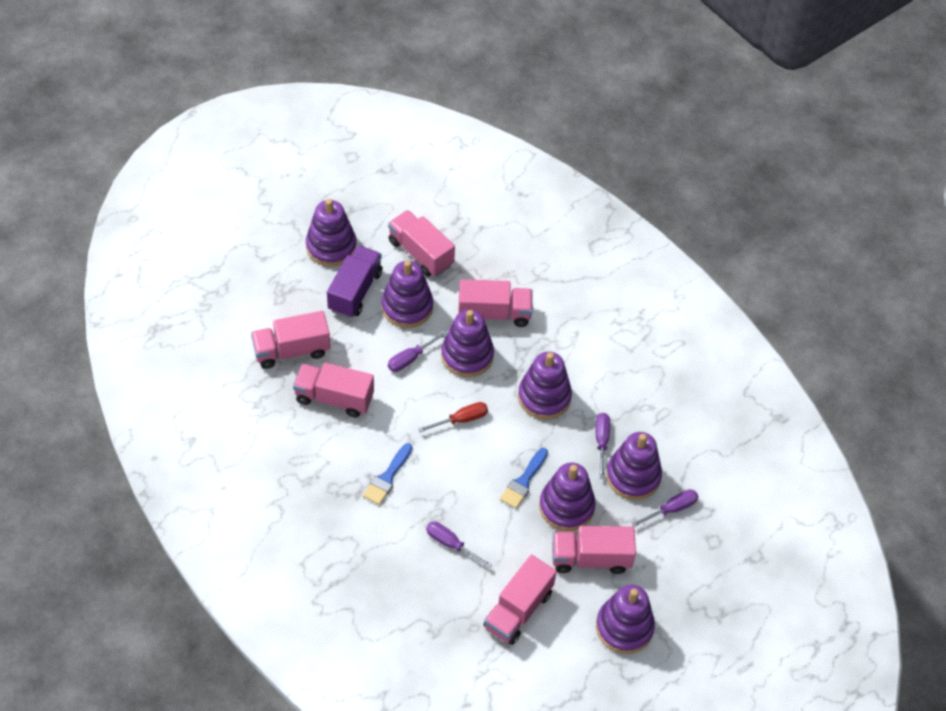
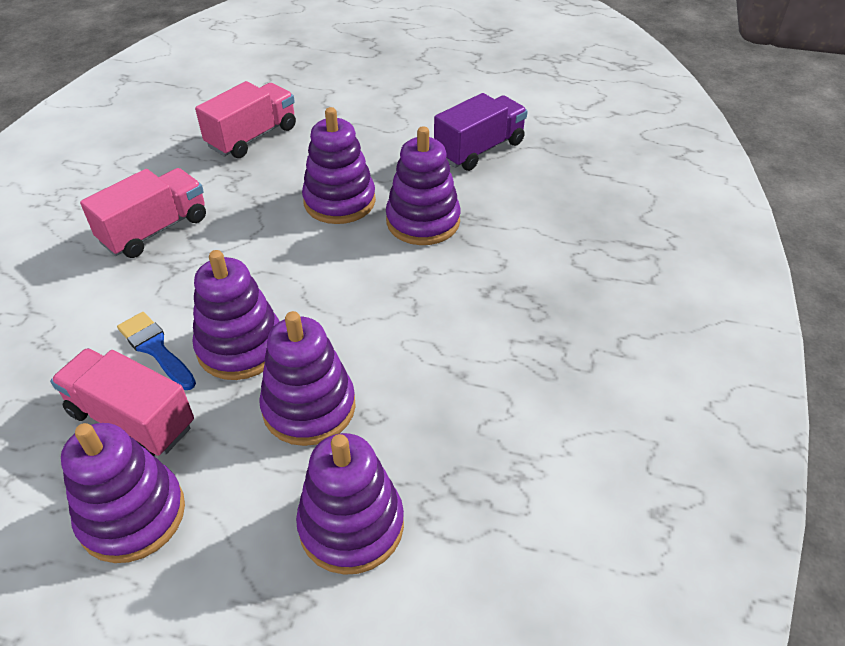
blue brush: [363,443,412,505] [500,448,548,509] = 2 -> [117,312,196,390] = 1
pink truck: [251,311,330,369] [293,363,374,418] [388,210,455,277] [458,279,533,327] [483,555,557,645] [552,526,636,574] = 6 -> [50,348,194,456] [80,168,206,258] [195,81,296,158] = 3
purple screwdriver: [388,331,447,372] [426,521,492,569] [596,413,610,479] [631,489,698,527] = 4 -> none = 0
purple stacking toy: [306,199,357,267] [381,260,433,328] [441,310,494,377] [518,352,572,419] [539,462,596,531] [596,585,655,654] [606,432,662,500] = 7 -> [61,423,185,563] [193,250,280,380] [259,311,356,446] [296,433,404,575] [302,107,376,224] [386,126,461,245] = 6
red screwdriver: [418,402,488,432] = 1 -> none = 0

